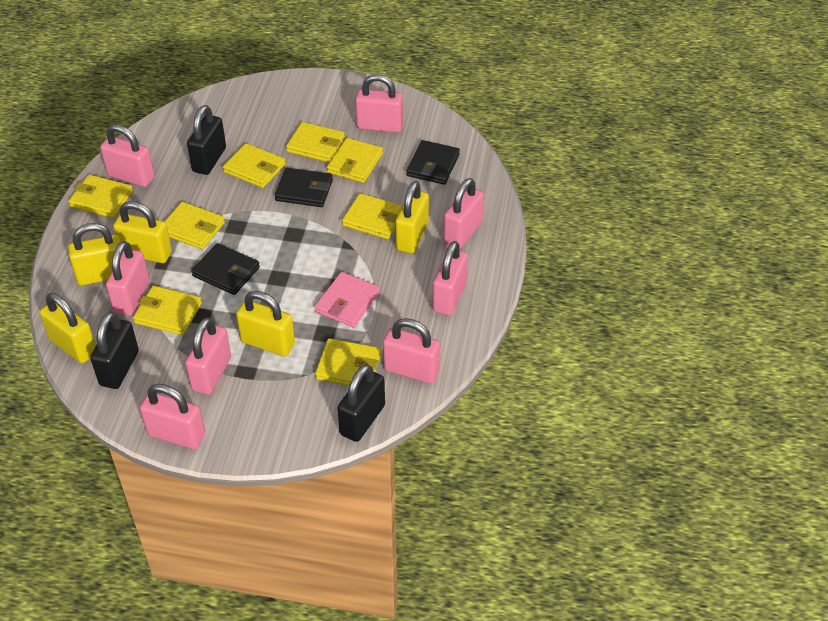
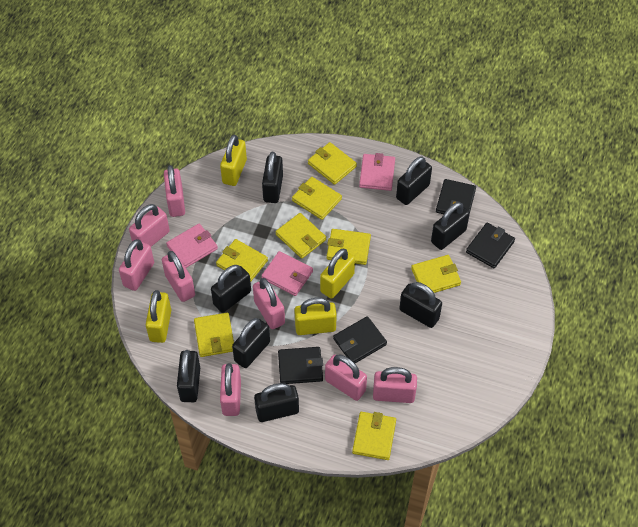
black padlock: [90,312,139,389] [187,105,226,175] [337,364,385,442] = 3 -> [177,350,200,402] [211,265,251,313] [232,318,270,368] [254,383,299,422] [262,152,283,203] [396,156,432,205] [399,282,442,328] [431,202,470,250] = 8
black wallet: [191,243,260,295] [275,168,333,207] [407,140,460,185] = 3 -> [278,347,323,384] [333,316,387,363] [436,179,476,214] [466,223,515,268] = 4
pink wallet: [314,272,380,327] = 1 -> [166,224,218,268] [261,251,313,296] [359,153,395,191] = 3
yellow padlock: [40,293,96,363] [68,223,121,286] [113,201,172,263] [236,291,295,356] [395,181,429,254] = 5 -> [146,290,171,343] [220,135,247,186] [294,298,337,335] [320,249,355,299] = 4

